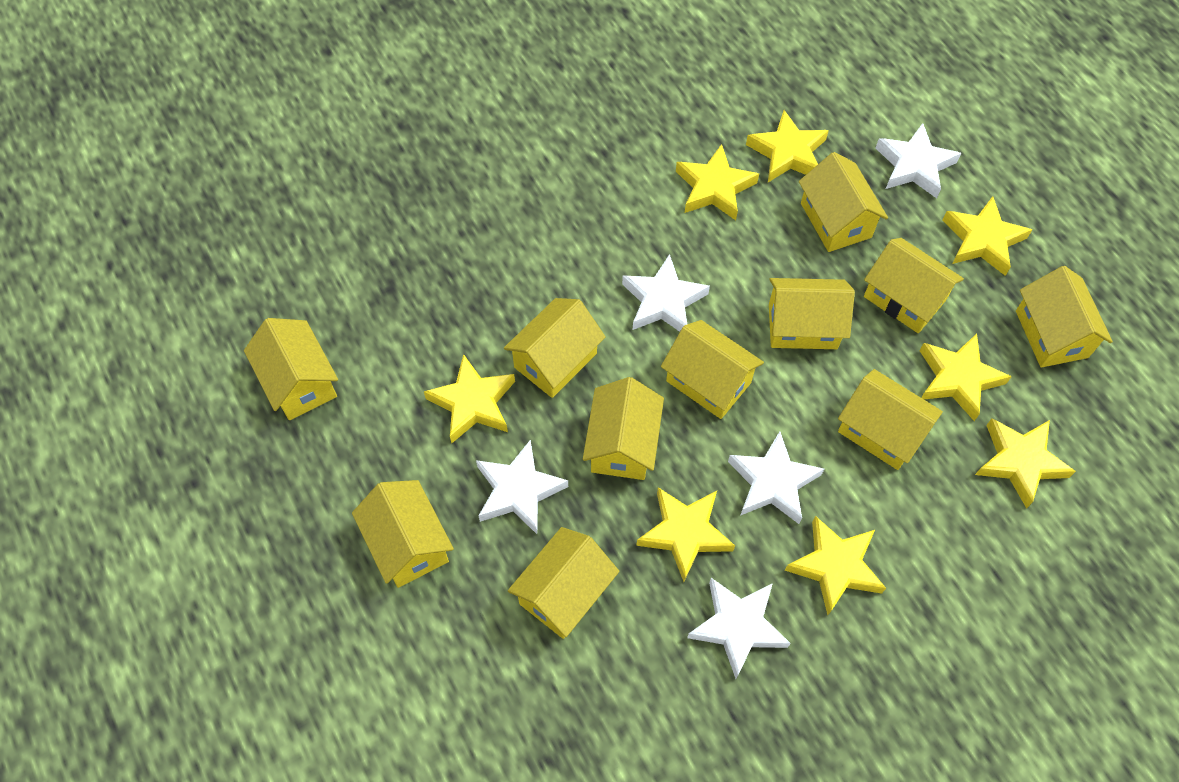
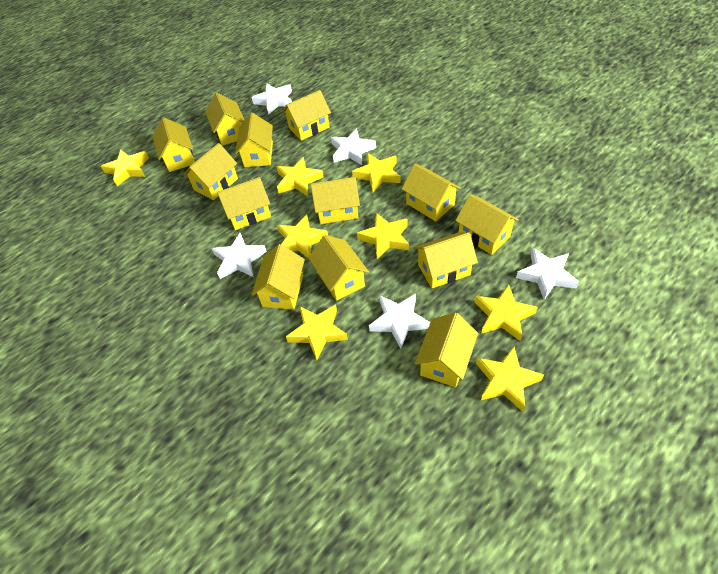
yellow house: [244,318,338,420] [352,480,454,588] [504,298,606,398] [508,527,619,639] [583,377,664,480] [661,320,764,419] [769,278,855,349] [799,152,888,252] [838,369,943,470] [864,238,964,333] [1016,266,1113,367] = 11 -> [153,117,195,172] [183,143,238,200] [205,93,245,146] [217,177,271,230] [235,113,273,167] [251,244,305,310] [282,90,331,141] [308,235,369,301] [311,177,360,224] [402,164,461,221] [414,232,478,288] [415,313,478,387] [455,194,519,255] = 13

